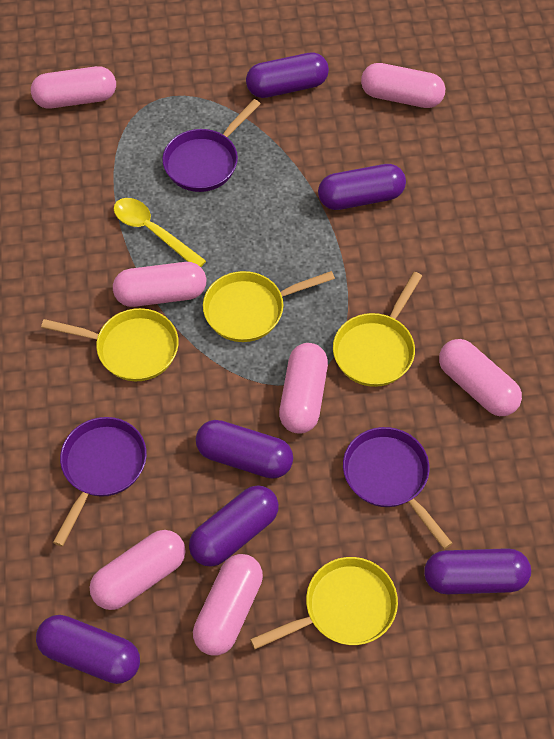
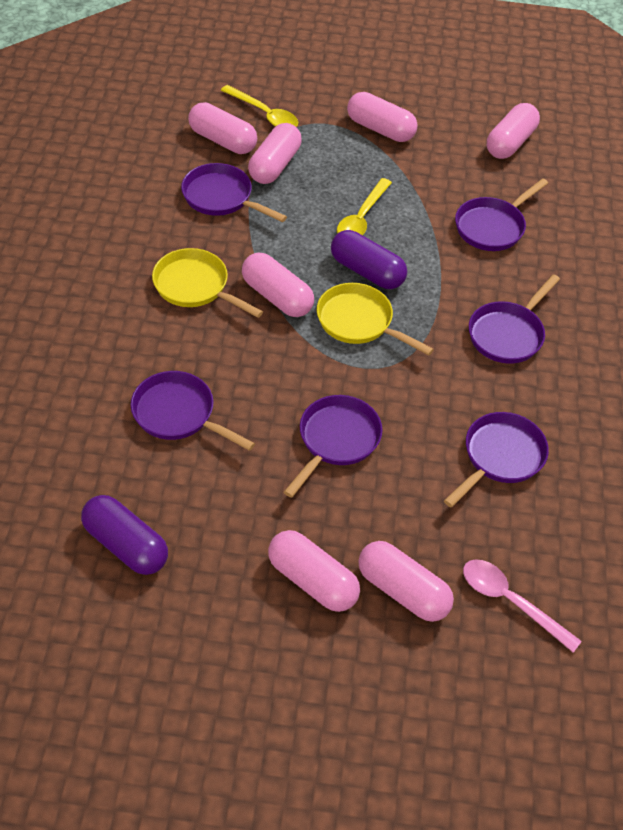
pink spoon: none = 0 -> [463,559,582,652] = 1
purple capsule: [36,615,140,684] [189,485,279,567] [196,420,293,479] [246,52,329,98] [318,164,406,210] [424,548,531,594] = 6 -> [81,495,168,575] [331,230,407,289] = 2
purple pan: [53,417,147,546] [162,99,260,192] [343,427,453,549] = 3 -> [131,371,255,451] [181,163,287,222] [284,395,382,498] [444,412,549,507] [455,178,548,251] [469,274,560,364] = 6
yellow pan: [41,308,179,381] [203,271,335,342] [250,557,398,649] [333,272,422,387] = 4 -> [152,248,263,318] [317,283,434,355] = 2
yellow spoon: [114,198,206,267] = 1 -> [221,85,298,127] [337,178,392,235] = 2

